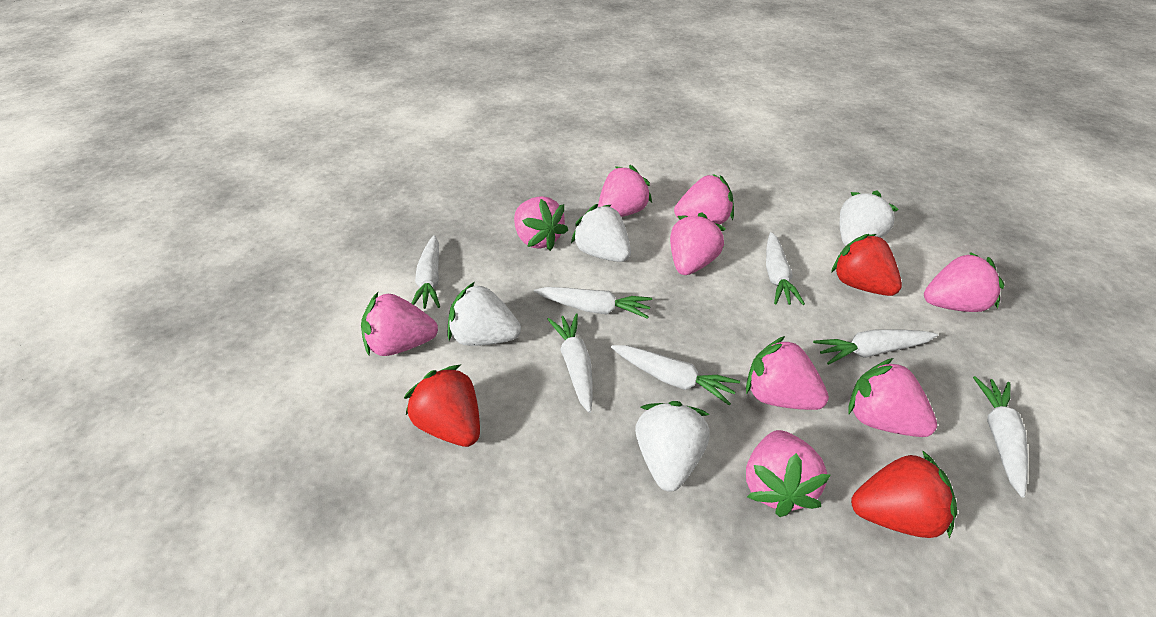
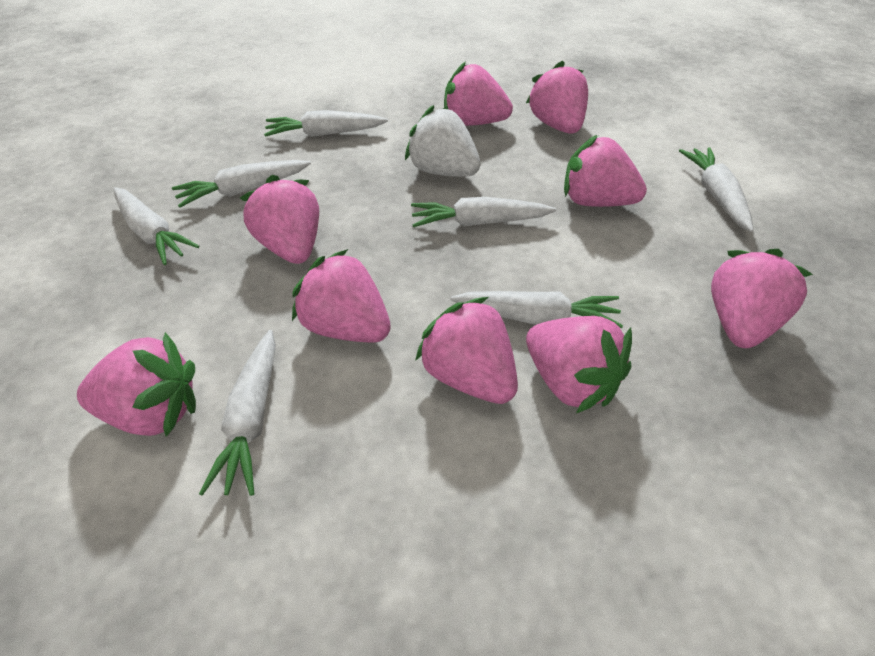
red strawberry: [404,365,480,447] [831,234,902,296] [851,450,957,538] = 3 -> none = 0
white strawberry: [448,282,521,346] [571,204,631,262] [635,401,710,491] [840,191,898,246] = 4 -> [405,105,481,177] = 1

